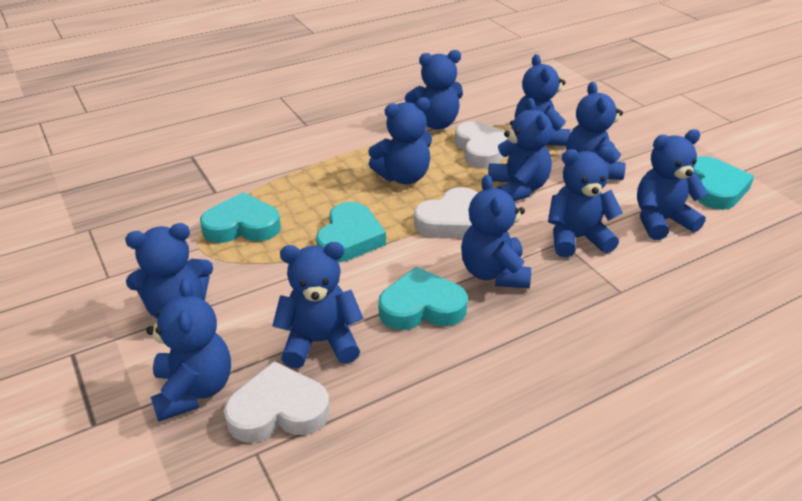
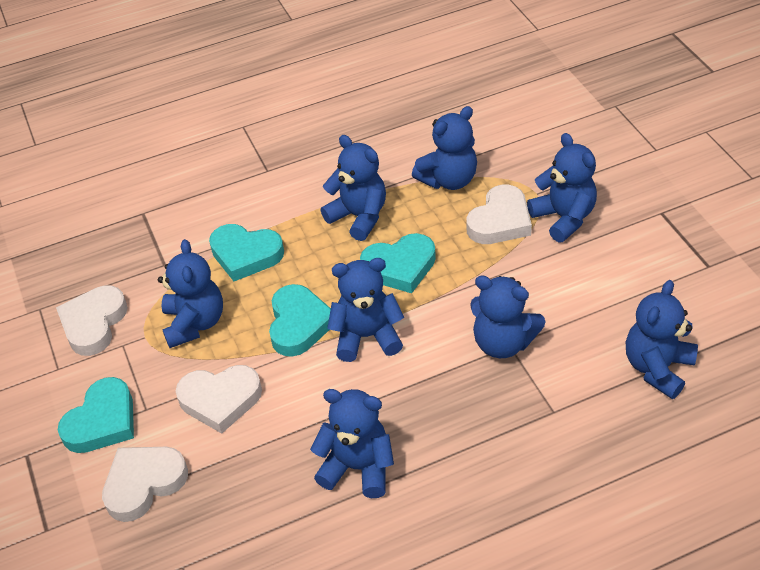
blue teddy bear: [125,223,213,320] [146,279,231,422] [272,242,363,368] [368,97,432,184] [405,50,463,130] [461,175,531,288] [488,98,553,201] [515,54,570,146] [548,146,623,257] [566,82,626,180] [637,129,708,240] = 11 -> [158,239,223,348] [310,389,394,498] [320,135,386,241] [327,258,404,362] [412,106,477,190] [470,275,545,358] [527,133,597,242] [626,280,698,399] = 8
white heart: [224,361,330,442] [414,187,478,238] [455,121,507,168] = 3 -> [56,285,128,356] [102,447,188,522] [176,365,262,434] [466,185,532,244] = 4

